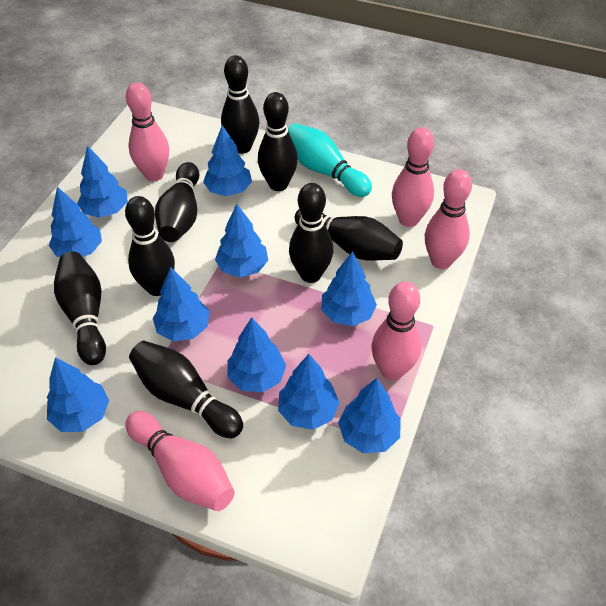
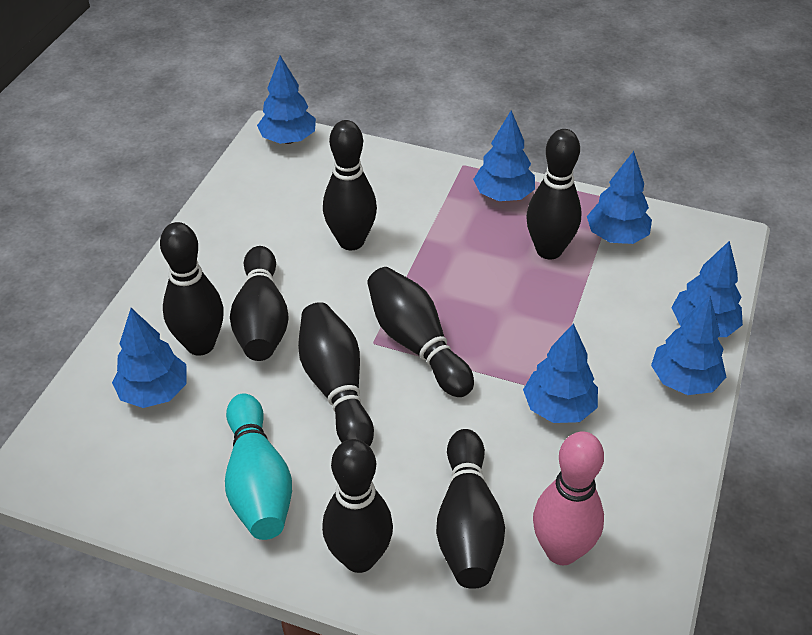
blue tree: [47,357,109,432] [49,187,102,257] [77,145,128,218] [153,267,209,342] [203,125,252,196] [215,204,268,277] [227,317,286,392] [278,354,339,430] [321,251,377,326] [338,378,401,453] = 10 -> [112,308,187,408] [257,56,316,144] [473,110,535,201] [523,323,598,423] [587,151,652,244] [651,296,726,395] [671,241,743,337] = 7
pink bowling pin: [125,411,235,511] [126,82,169,181] [371,281,421,380] [392,127,434,227] [425,169,472,269] = 5 -> [533,431,604,565] = 1

